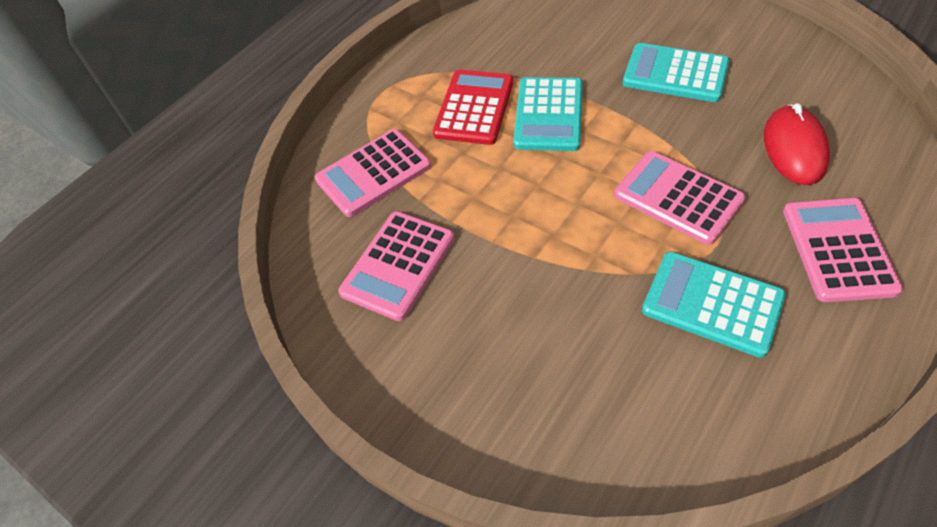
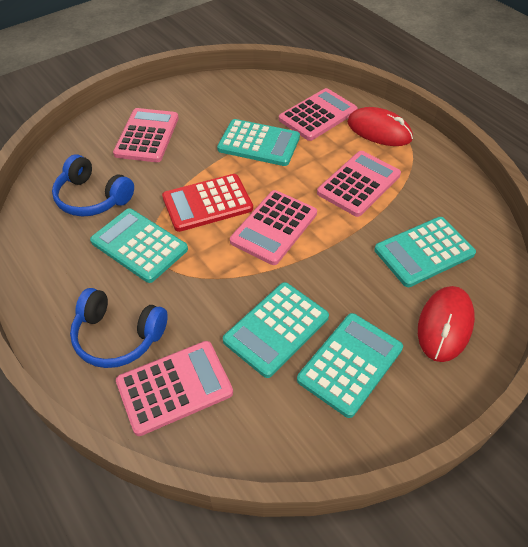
blue headphones: none = 0 -> [52,154,134,216] [70,288,168,368] = 2
pink calculator: [315,129,431,217] [338,211,454,321] [614,151,745,245] [783,198,903,302] = 4 -> [113,108,179,162] [116,341,233,436] [230,190,317,265] [279,88,358,141] [317,151,401,217] = 5
red mouse: [764,103,830,185] = 1 -> [347,107,413,146] [418,286,475,362] = 2
turquoise calculator: [513,77,583,151] [623,43,730,102] [642,251,786,358] = 3 -> [90,208,188,283] [217,119,300,166] [223,282,329,378] [297,313,403,418] [374,217,476,287] = 5

